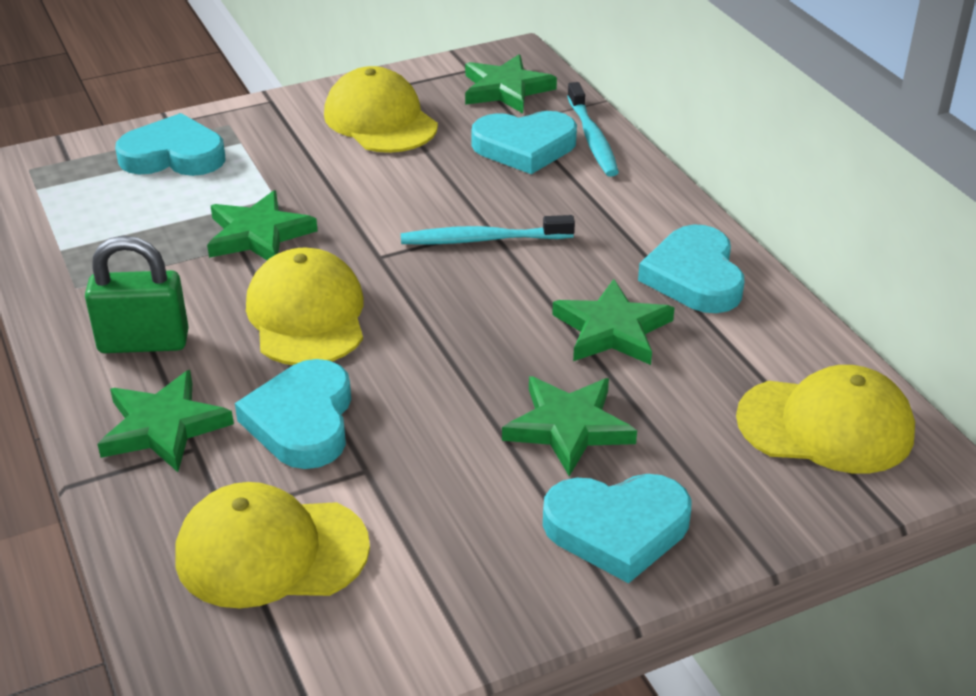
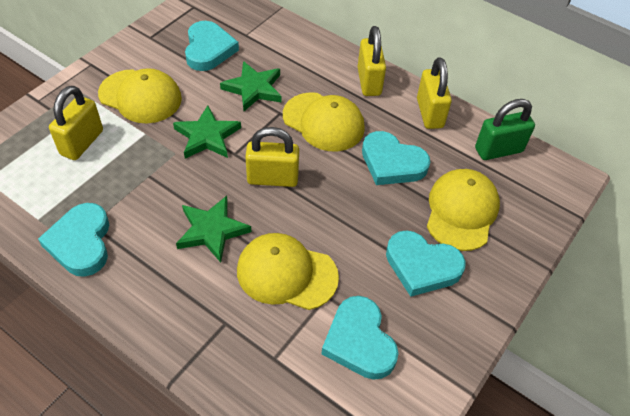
green star: [98,370,234,472] [207,190,317,260] [465,54,557,113] [502,376,637,476] [552,279,674,365] = 5 -> [173,105,241,158] [176,196,251,263] [220,61,281,111] = 3
turquoise toothbrush: [401,215,575,245] [567,82,619,177] = 2 -> none = 0
yellow padlock: none = 0 -> [49,86,103,160] [245,127,299,187] [358,26,386,96] [417,57,452,129] = 4

